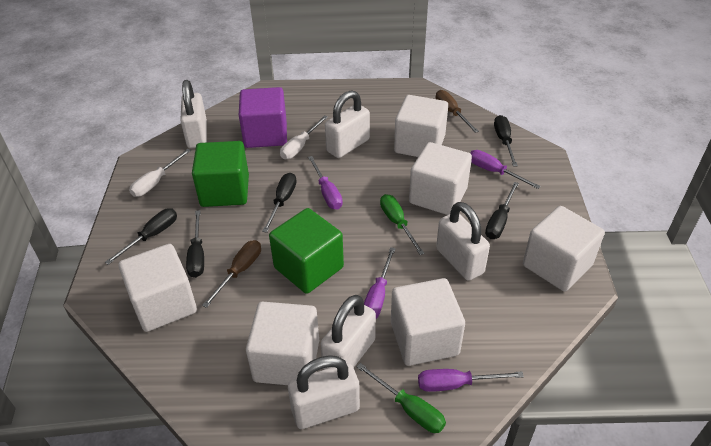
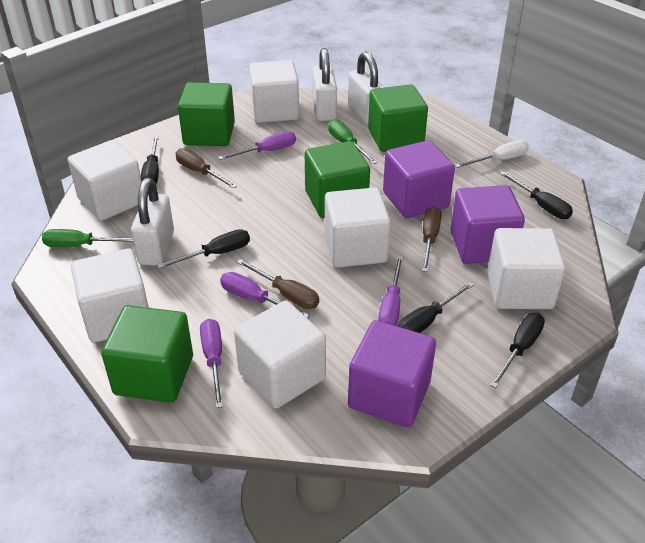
brown screwdriver: [202,240,261,308] [436,90,479,133] = 2 -> [175,148,237,189] [237,259,319,309] [422,207,441,272] = 3
green cube: [192,141,249,207] [269,208,344,294] = 2 -> [101,305,193,403] [178,82,235,146] [305,141,370,218] [368,84,428,152] = 4
purple cube: [239,87,287,148] = 1 -> [348,320,436,427] [383,140,455,218] [450,185,525,264] = 3
white padlock: [180,80,207,148] [288,355,360,429] [320,295,376,370] [325,90,370,158] [436,202,490,281] = 5 -> [131,178,174,266] [312,48,337,121] [348,52,385,125] = 3
white screwdriver: [129,149,191,197] [280,115,328,159] = 2 -> [455,140,529,168] = 1

